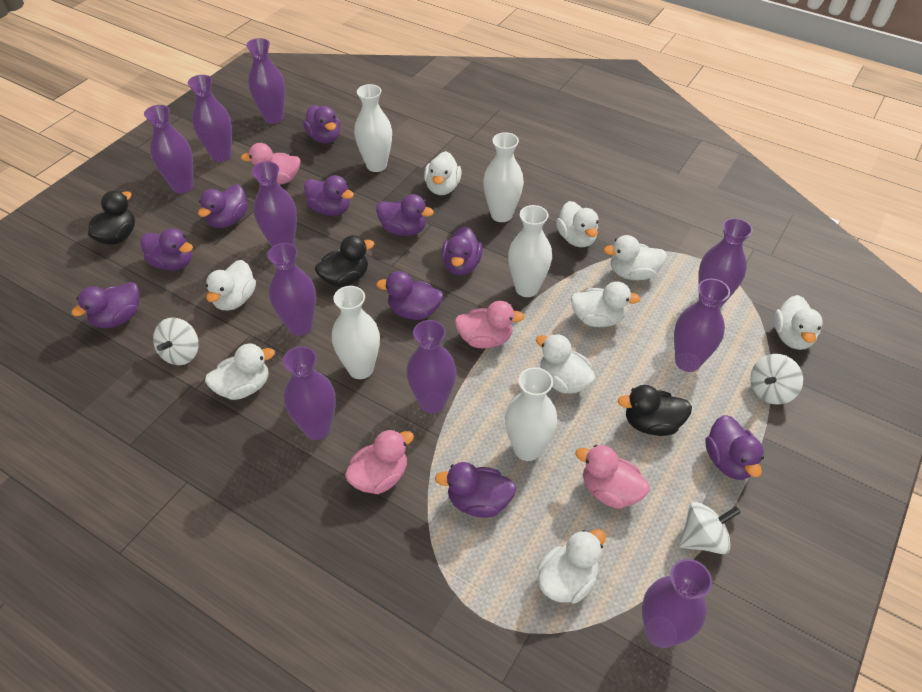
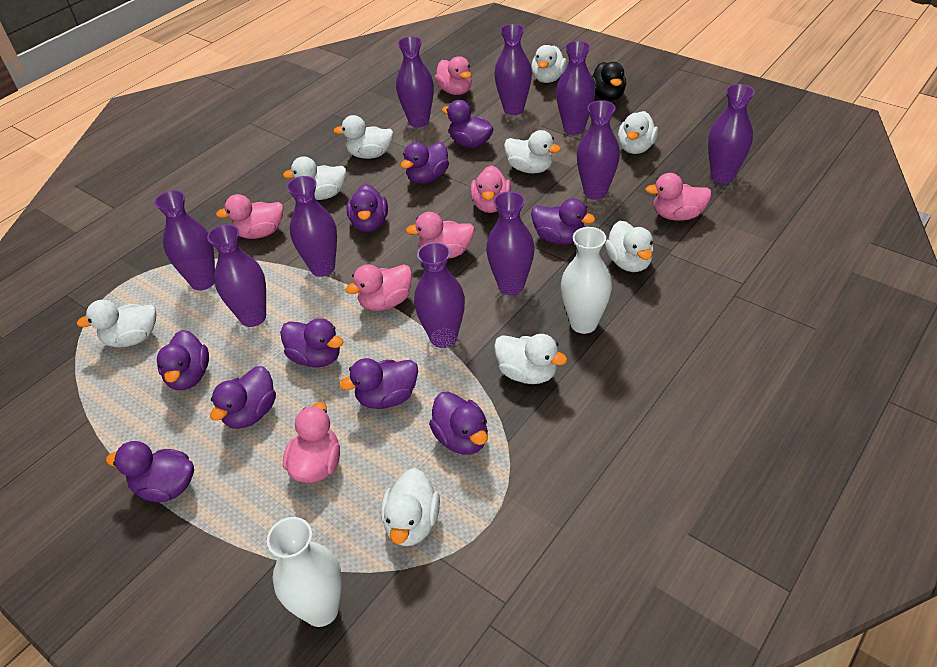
black duck: [88,191,135,245] [315,235,374,287] [618,385,692,436] = 3 -> [591,62,626,101] = 1
pink duck: [241,143,301,185] [345,429,414,494] [455,301,525,348] [575,445,650,509] = 4 -> [216,194,283,239] [283,402,340,483] [345,264,412,311] [406,212,474,259] [435,56,472,95] [470,165,511,213] [645,173,712,221] = 7
white spinning top: [153,318,199,365] [679,502,741,554] [750,354,803,405] = 3 -> none = 0
white vase: [332,286,380,379] [354,84,392,172] [483,132,524,222] [505,367,557,461] [508,205,552,297] = 5 -> [267,517,342,627] [561,227,612,334] = 2

